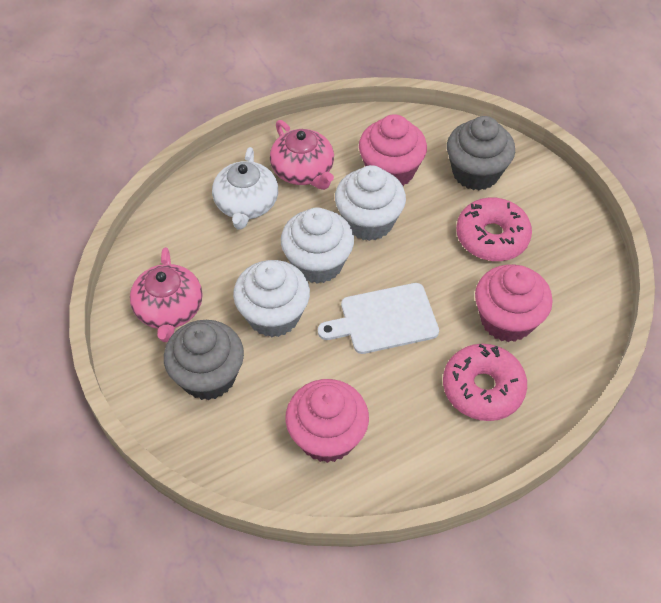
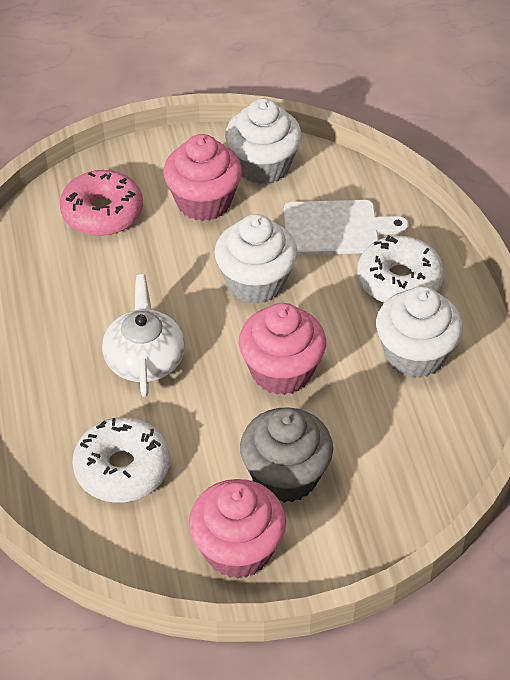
grey cupcake: [164,320,244,400] [447,116,515,190] = 2 -> [240,407,333,503] = 1
pink donut: [443,344,527,421] [456,197,532,261] = 2 -> [60,170,143,236] = 1
pink teapot: [130,247,202,342] [270,120,334,190] = 2 -> none = 0
white donut: none = 0 -> [72,417,170,502] [357,235,444,303] = 2

